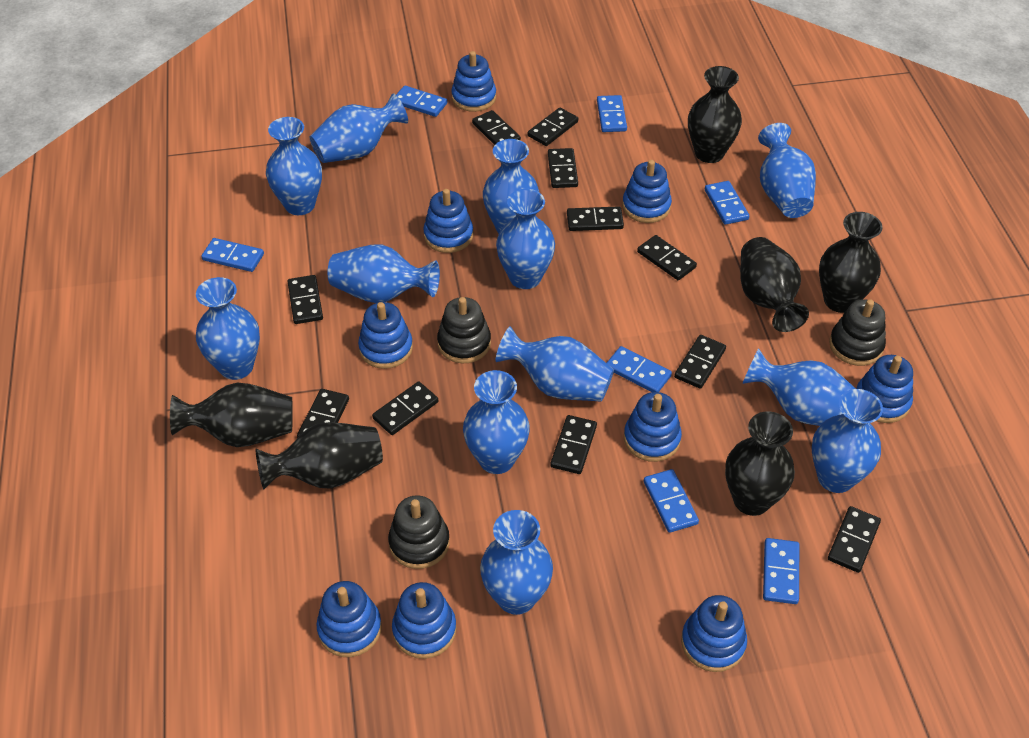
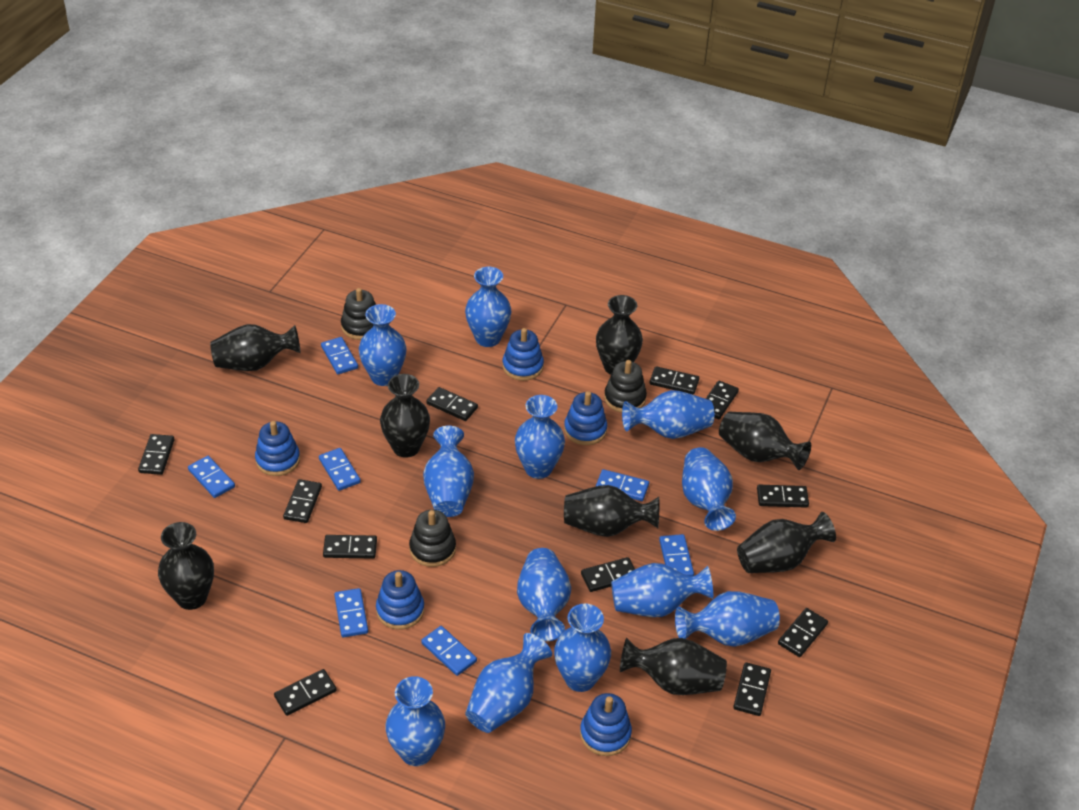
black vase: [170,383,293,447] [255,422,383,489] [688,66,742,163] [725,411,795,516] [740,237,809,332] [819,212,883,313] = 6 -> [158,522,214,610] [210,324,301,371] [380,374,430,458] [564,485,659,537] [596,295,643,375] [620,638,727,695] [719,412,811,470] [737,512,836,573] = 8
blue stacking toy: [316,581,382,657] [358,302,413,369] [392,582,457,659] [423,189,473,253] [451,51,496,112] [622,160,672,223] [624,392,682,462] [681,595,747,672] [856,355,913,423] = 9 -> [255,421,300,476] [376,570,424,630] [502,328,544,381] [564,391,607,445] [580,693,632,756] = 5

